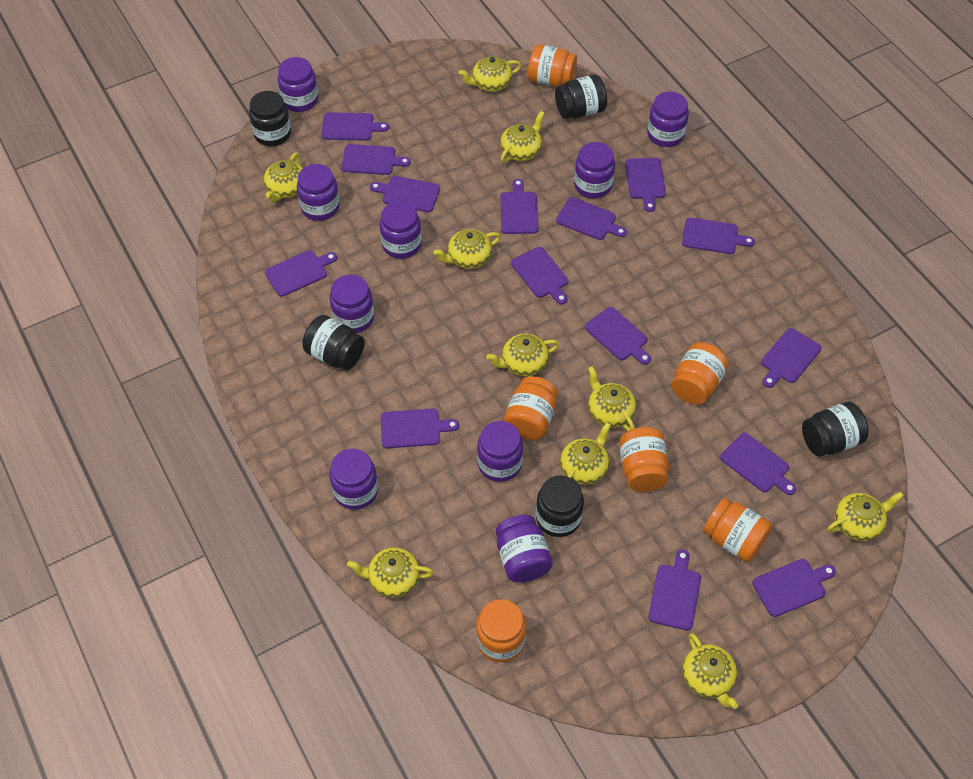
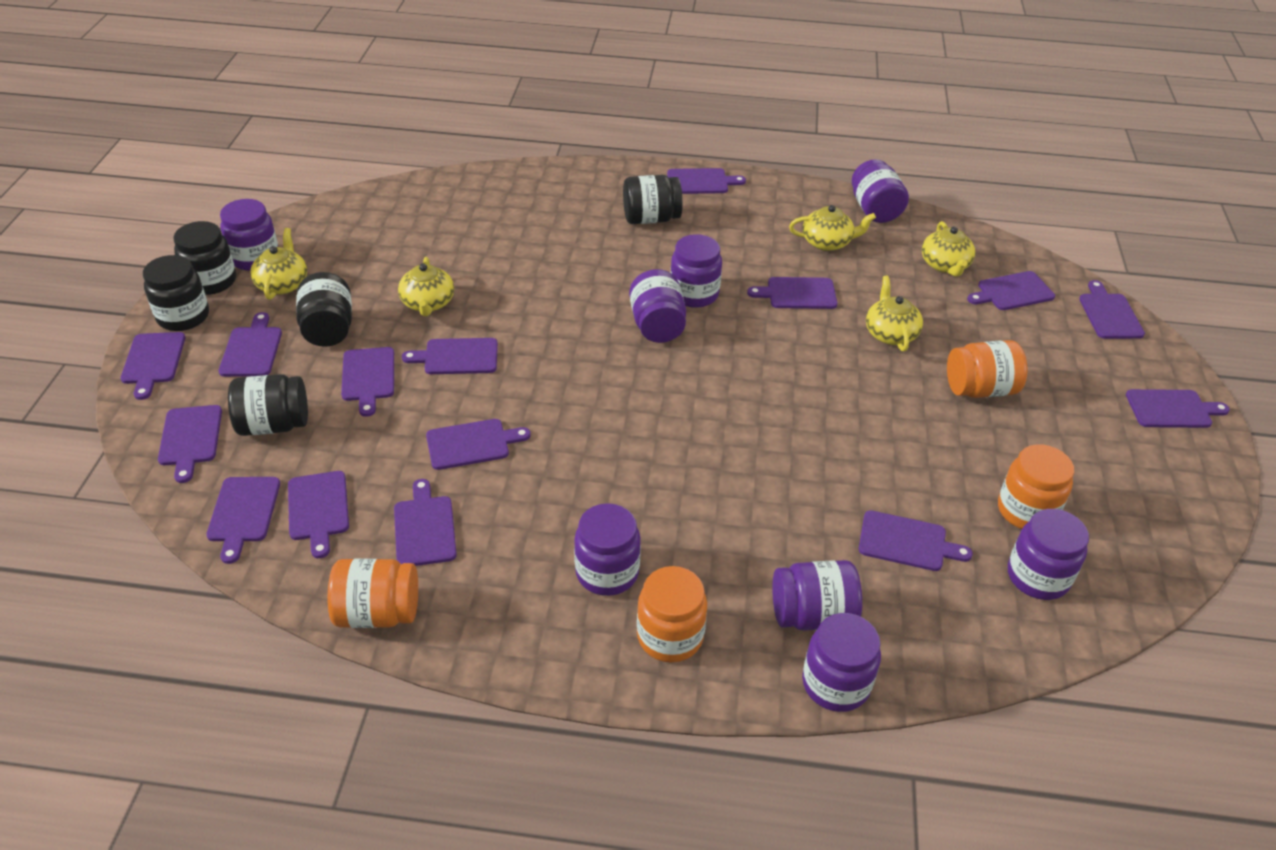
orange jar: [476,599,526,662] [504,376,557,440] [528,44,577,87] [619,427,669,492] [671,342,729,405] [704,498,772,562] = 6 -> [327,559,418,628] [637,566,707,662] [947,340,1027,398] [998,444,1074,529] = 4
purple jar: [278,57,318,112] [297,164,340,221] [329,448,378,510] [330,275,374,333] [380,201,422,259] [477,421,523,482] [496,515,553,583] [574,142,615,199] [647,91,689,147] = 9 -> [220,199,278,271] [574,503,641,596] [629,269,686,343] [670,234,722,308] [772,560,862,631] [802,613,881,712] [852,159,909,223] [1008,509,1089,600] = 8
yellow teapot: [264,152,303,203] [347,548,434,598] [434,229,501,269] [459,56,521,92] [486,334,559,376] [500,111,545,163] [560,422,611,485] [588,366,636,431] [682,633,738,709] [827,492,904,541] = 10 -> [250,228,307,300] [398,257,454,316] [789,205,876,251] [866,276,923,351] [922,221,975,276] = 5

